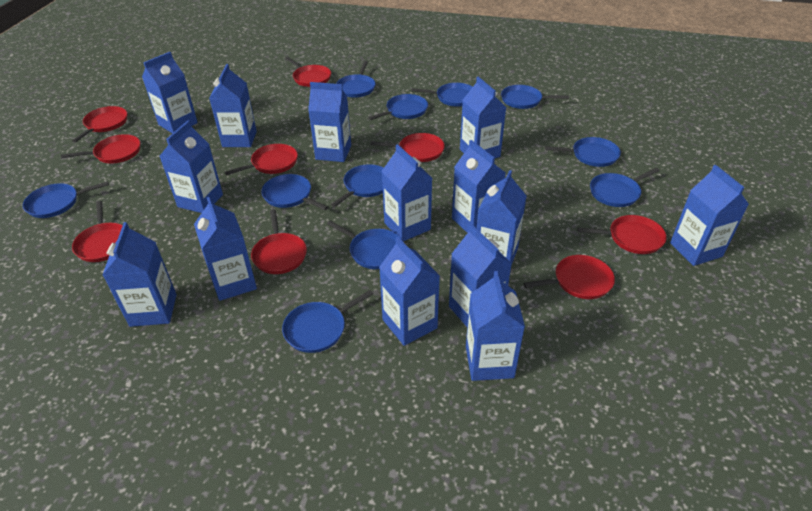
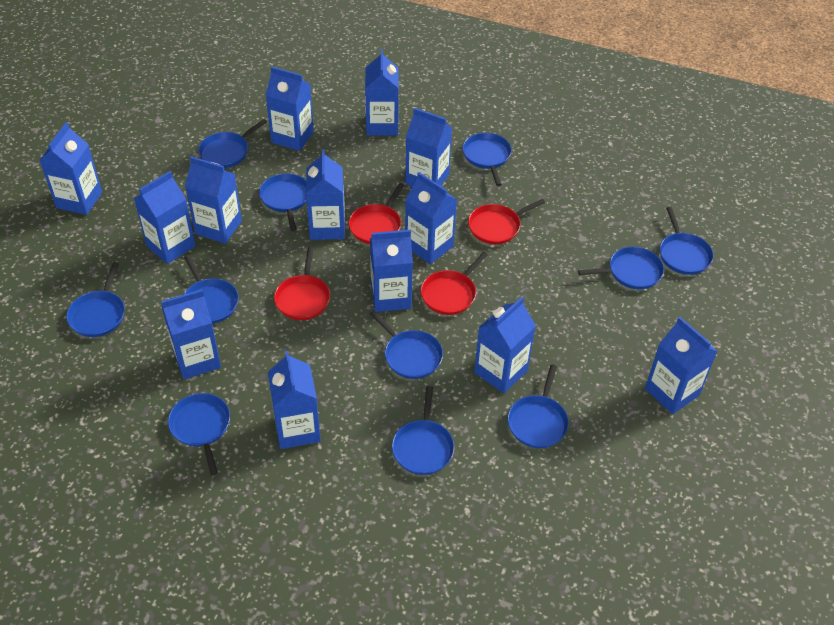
blue carton: [103,222,177,327] [142,52,198,134] [159,120,223,213] [194,197,257,301] [209,64,257,147] [308,82,351,162] [379,237,440,346] [382,144,432,241] [449,224,512,327] [452,140,506,233] [460,76,506,158] [466,271,525,381] [477,170,527,265] [670,165,749,266] = 14 -> [39,122,102,215] [134,171,196,264] [161,289,221,379] [185,156,242,244] [266,66,314,151] [268,351,321,449] [306,149,345,240] [365,49,399,136] [370,230,413,312] [405,108,452,187] [405,172,457,264] [474,297,536,393] [645,317,718,414] = 13
red pan: [61,134,140,164] [72,106,127,142] [72,201,123,262] [224,144,298,175] [251,209,307,274] [285,57,331,87] [371,133,445,162] [524,255,615,299] [577,215,667,254] = 9 -> [274,247,330,320] [349,183,405,244] [421,252,488,315] [468,199,545,244] = 4

